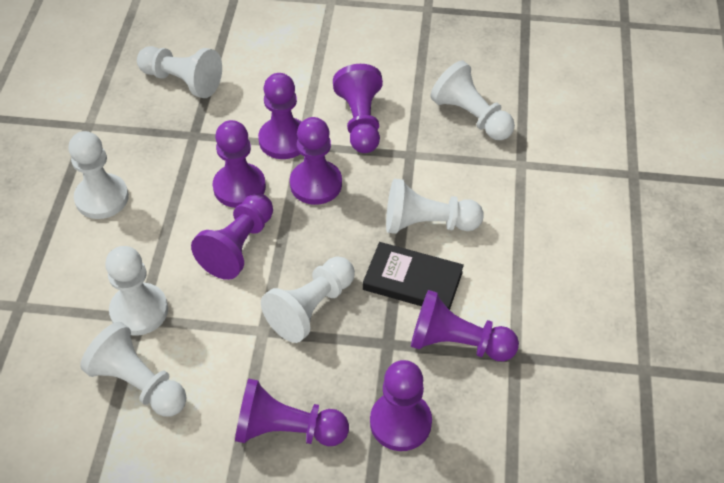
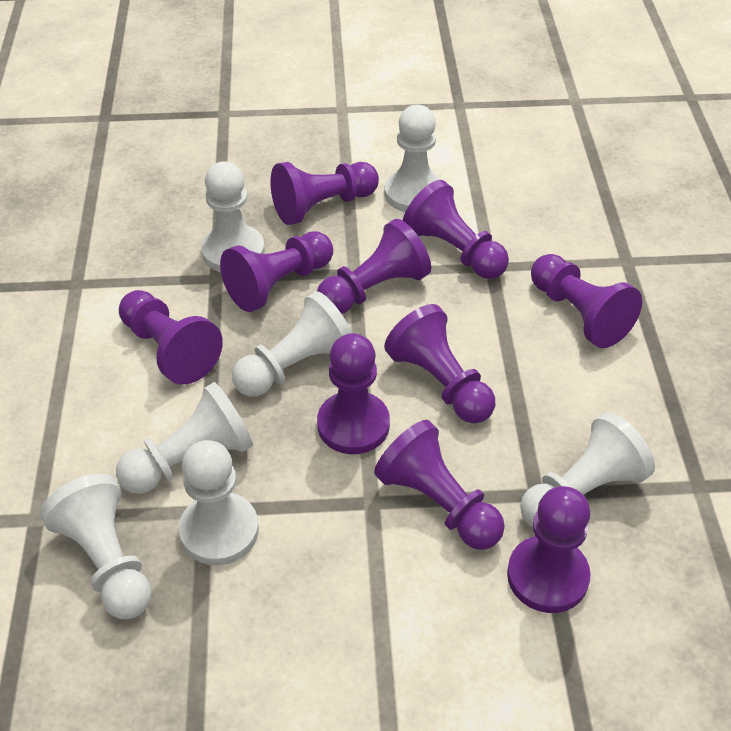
black book: [363,242,464,310] = 1 -> none = 0
purple pawn: [191,194,273,280] [213,120,266,208] [235,379,349,446] [258,73,301,159] [290,117,342,205] [333,64,383,153] [370,360,432,451] [411,290,519,361] = 8 -> [119,290,223,385] [220,231,333,312] [270,162,379,225] [317,219,431,314] [317,333,390,454] [374,420,505,550] [384,304,495,424] [403,180,509,279] [507,486,591,613] [531,254,642,348] = 10

